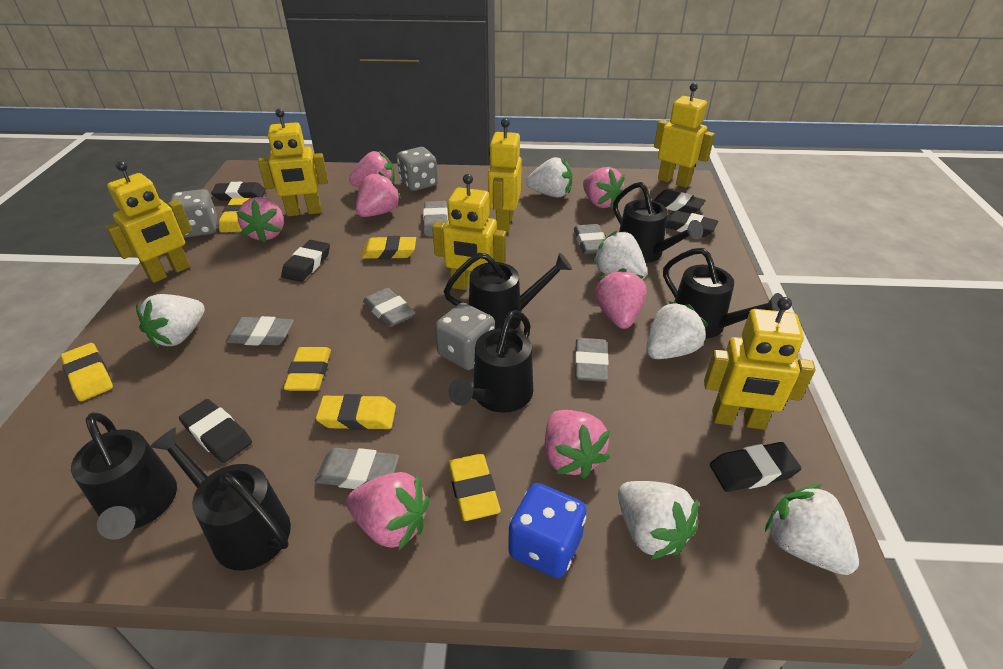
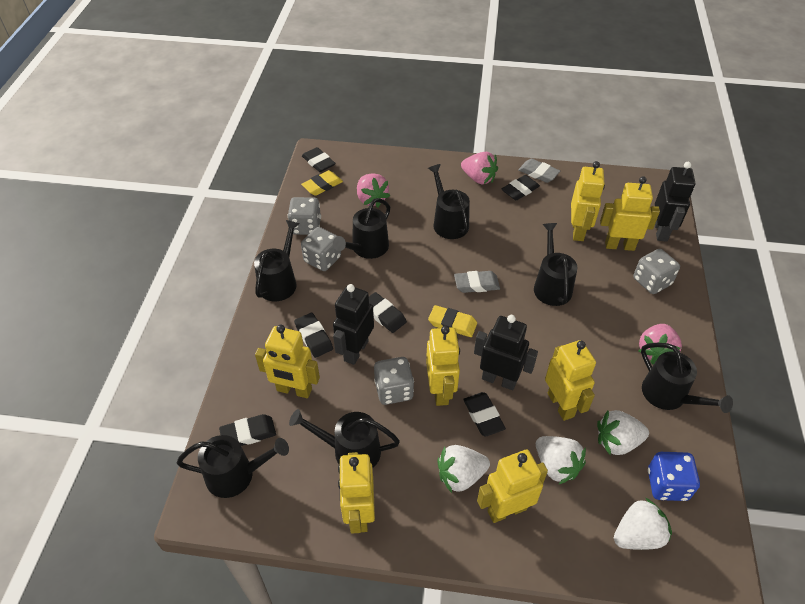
black robot: none = 0 -> [333,284,374,365] [474,315,538,390] [655,162,695,242] = 3
black watering can: [71,413,177,540] [150,427,291,570] [444,253,572,330] [448,310,533,413] [613,182,703,263] [663,248,785,339] = 6 -> [177,435,289,498] [254,220,300,301] [289,409,400,468] [333,198,390,259] [428,164,470,239] [534,223,578,306] [641,343,733,413] = 7
grey dice: [170,189,217,238] [397,147,438,191] [435,303,495,370] = 3 -> [288,197,321,235] [301,227,341,271] [374,357,414,405] [633,249,680,294] = 4
grey eraser: [226,316,294,346] [315,448,399,489] [363,288,415,327] [423,201,448,236] [574,224,606,254] [575,338,609,382] = 6 -> [454,271,500,293] [518,159,560,183] = 2
pink strawberry: [236,197,284,243] [347,472,429,550] [349,151,395,187] [356,172,402,217] [545,410,610,479] [583,167,625,209] [595,268,647,329] = 7 -> [357,173,390,207] [461,152,498,184] [638,324,682,365] = 3
white strawberry: [136,294,205,348] [526,157,572,198] [593,231,647,280] [618,481,698,560] [646,301,708,359] [765,484,859,575] = 6 -> [437,445,490,493] [536,436,586,485] [597,410,649,455] [614,497,672,550] = 4
yellow eraser: [61,343,113,401] [219,198,250,232] [283,347,331,391] [316,394,396,430] [361,236,416,259] [448,454,501,521] = 6 -> [301,170,343,196] [428,305,477,337] = 2
yellow robot: [105,161,192,283] [258,109,328,216] [432,174,506,290] [488,118,522,233] [654,83,715,188] [704,297,816,430] = 6 -> [255,325,320,398] [338,452,375,533] [426,326,460,406] [477,450,548,523] [545,340,596,421] [571,161,605,241] [600,176,660,251] = 7

